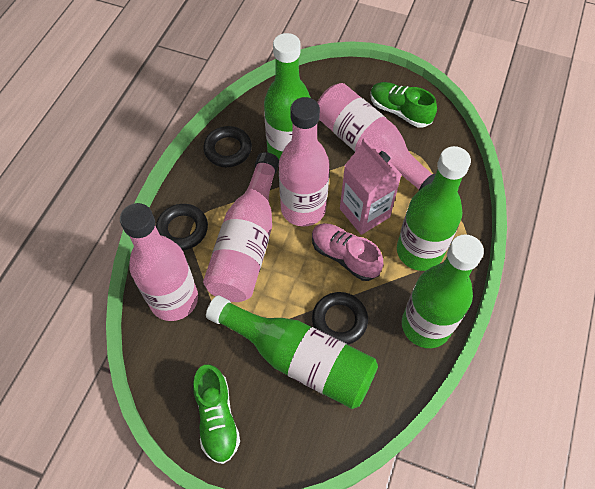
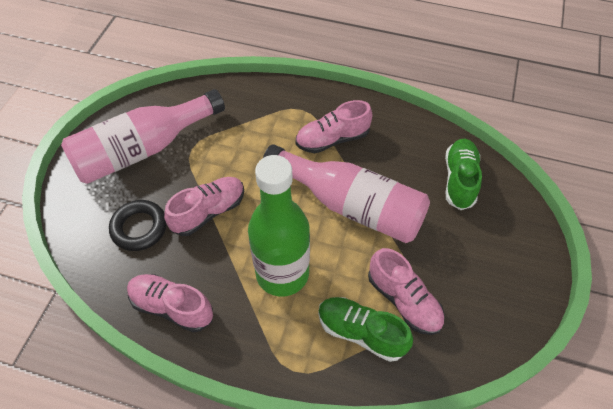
black ring: [156,204,208,250] [203,126,252,167] [312,292,368,345] = 3 -> [109,200,167,251] = 1
green bottle: [206,295,378,409] [264,33,311,159] [397,146,471,271] [402,234,484,348] = 4 -> [248,155,310,297] = 1
pink bottle: [120,203,198,321] [203,152,279,302] [279,97,330,227] [317,83,436,190] = 4 -> [61,89,225,184] [263,144,430,243] = 2
pink carton: [340,138,402,235] = 1 -> none = 0
pink shoe: [312,223,384,281] = 1 -> [127,274,213,333] [164,177,244,236] [295,100,373,153] [368,248,445,335] = 4

